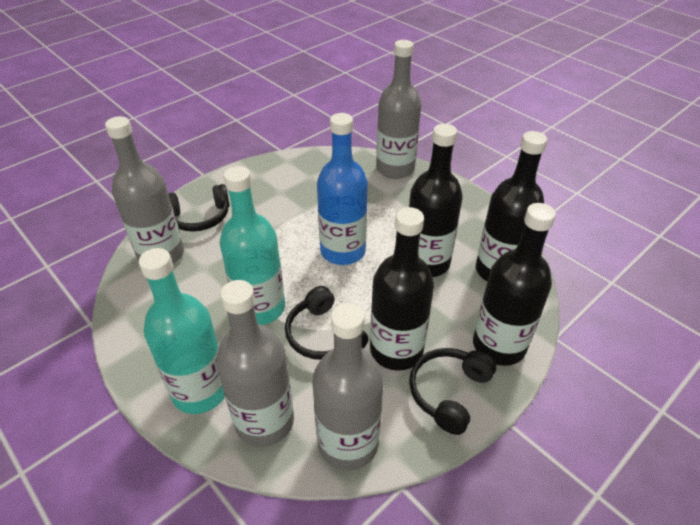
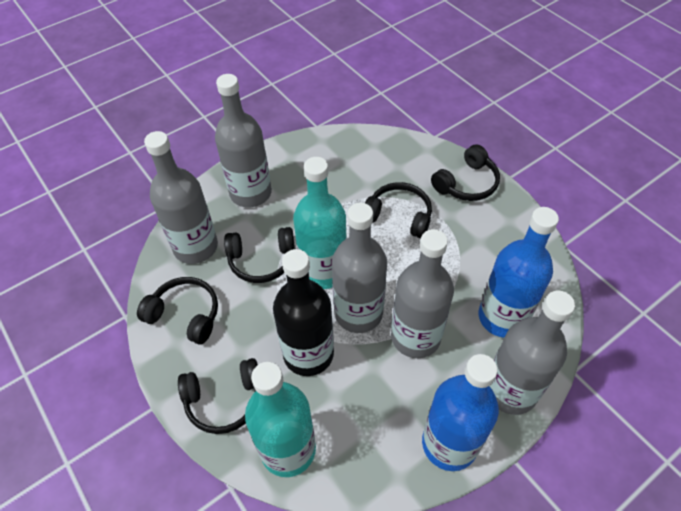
black bottle: [370,207,434,371] [409,124,463,277] [473,203,556,366] [476,131,547,281] = 4 -> [273,249,334,376] = 1
black headphones: [168,184,230,232] [285,286,368,360] [409,348,496,435] = 3 -> [137,277,218,344] [178,358,258,434] [224,227,295,283] [365,182,432,238] [431,144,500,201] = 5
blue bottle: [317,113,368,265] = 1 -> [422,354,499,471] [479,207,559,338] = 2
grey bottle: [105,116,184,264] [216,280,294,447] [312,303,383,471] [376,40,421,179] = 4 -> [144,131,218,264] [215,74,272,207] [332,203,387,333] [391,229,454,358] [490,291,575,415] = 5

